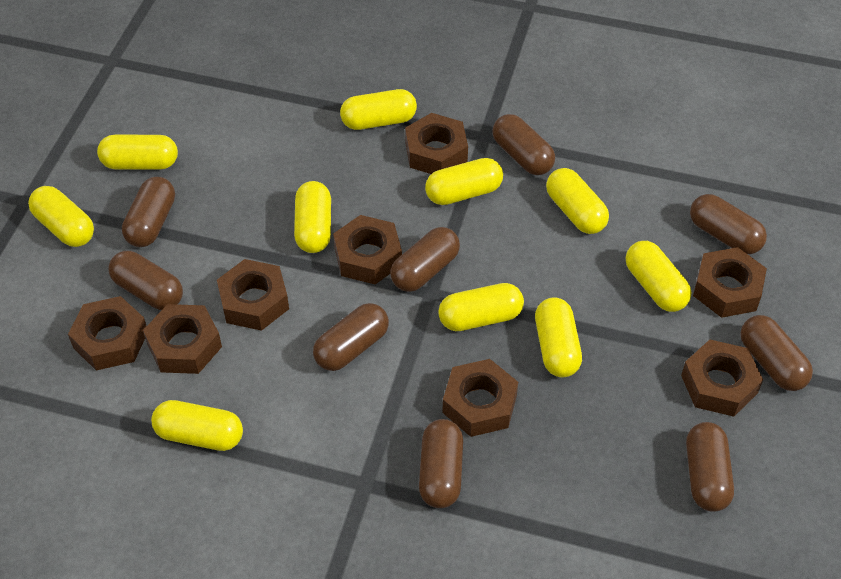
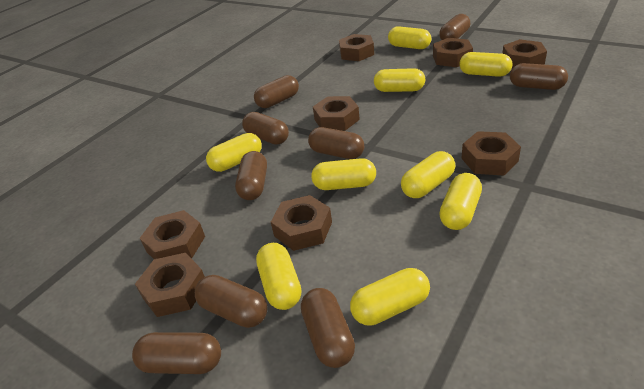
yellow capsule: [28,186,94,247] [97,135,178,170] [151,400,243,451] [294,181,331,253] [340,89,417,130] [425,158,503,205] [438,283,524,331] [535,297,582,377] [546,168,609,234] [626,241,691,312] = 10 -> [206,133,262,172] [256,243,301,310] [311,158,376,190] [350,268,430,326] [374,68,426,92] [388,26,431,49] [401,151,455,198] [439,173,482,230] [459,52,512,77] = 9

